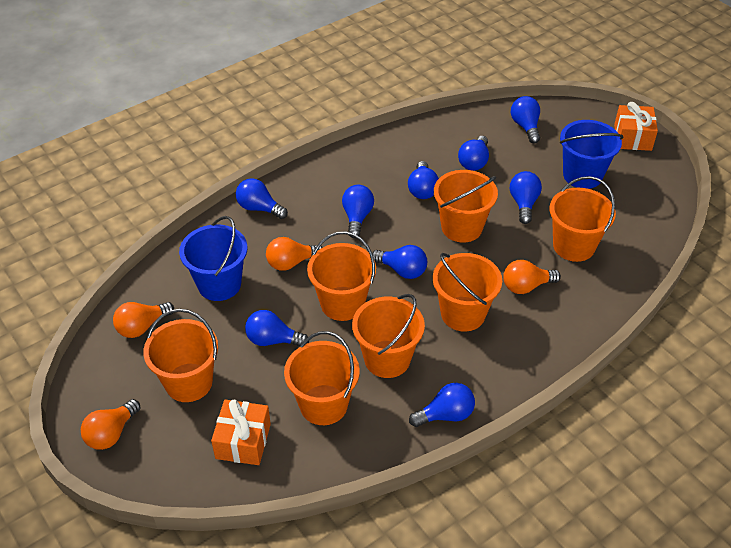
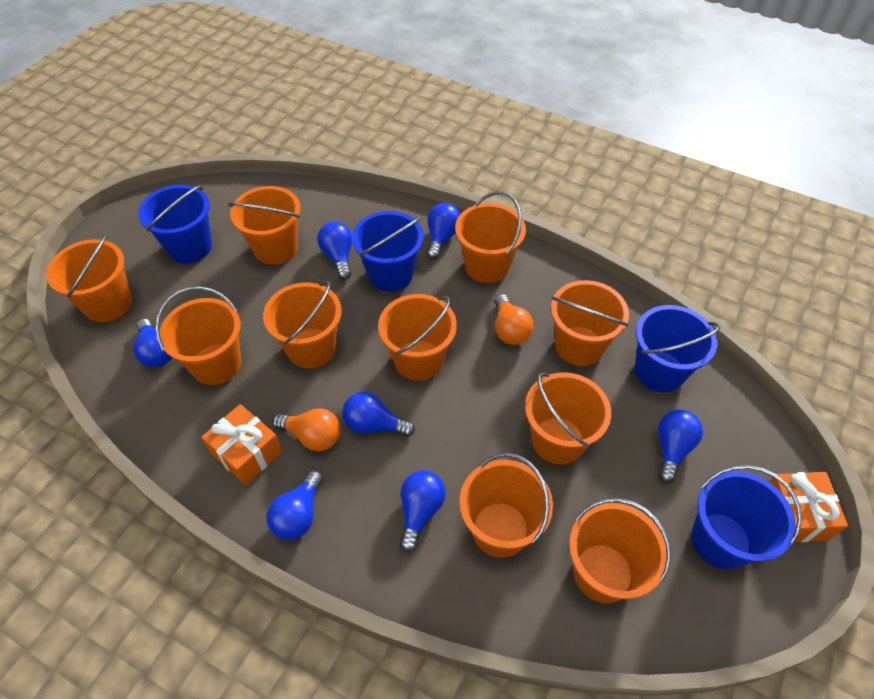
blue bucket: [179,216,247,301] [560,120,623,189] = 2 -> [138,185,212,263] [352,211,424,292] [635,305,721,392] [692,465,802,569] = 4
blue light bulb: [236,178,288,219] [245,310,309,346] [342,185,374,238] [372,245,427,279] [408,161,439,199] [409,383,475,427] [458,136,489,171] [510,171,542,224] [511,96,540,144] = 9 -> [133,319,172,367] [266,471,323,540] [317,221,352,280] [342,392,415,437] [399,470,446,553] [427,203,460,260] [658,410,703,483] = 7
orange bucket: [143,309,218,402] [284,331,360,425] [307,232,376,321] [352,294,425,378] [433,253,502,332] [434,170,498,243] [549,176,616,262] = 7 -> [46,234,132,322] [156,286,241,385] [228,186,301,265] [263,281,342,368] [378,294,457,381] [455,191,526,283] [459,453,553,558] [525,372,611,465] [551,280,629,366] [569,498,671,603] = 10
orange light bulb: [81,399,140,450] [113,302,174,338] [266,237,323,271] [503,260,561,294] = 4 -> [272,408,340,451] [495,294,533,345] = 2

